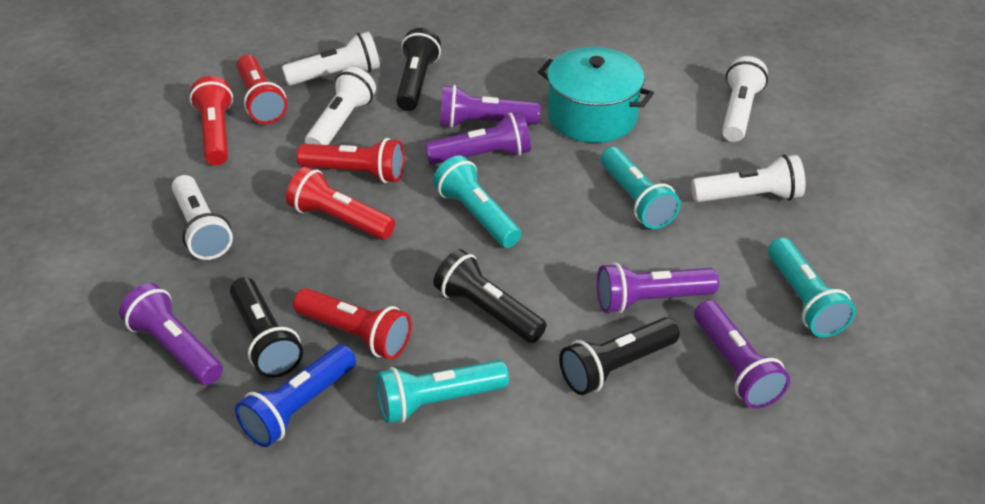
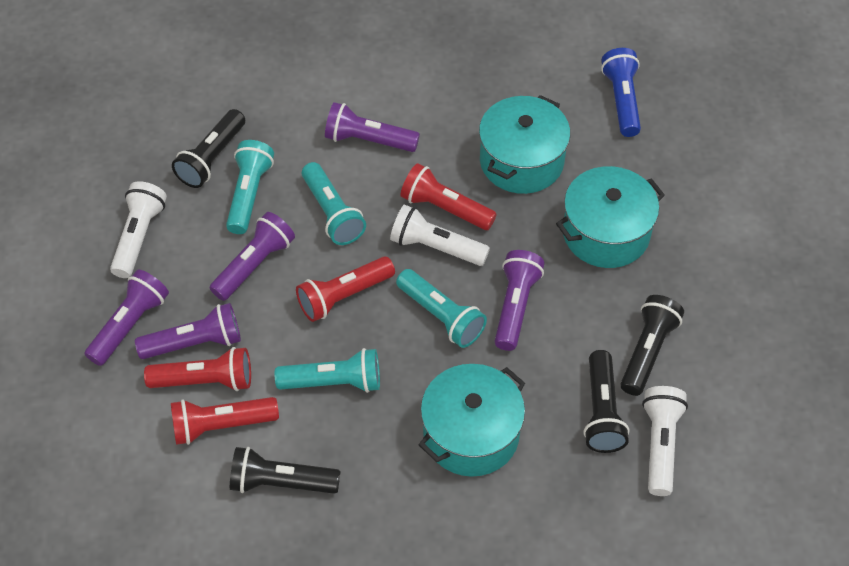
red flashlight: [189,76,233,165] [237,55,287,124] [286,167,395,240] [293,288,412,360] [297,138,404,183] = 5 -> [144,347,251,391] [171,397,279,445] [296,256,395,322] [400,163,497,230] = 4
turquoise pot: [538,47,654,143] = 1 -> [419,364,525,477] [479,95,570,194] [556,166,665,268] = 3
white flashlight: [172,175,233,260] [282,32,380,85] [305,67,376,145] [691,155,805,202] [722,56,768,142] = 5 -> [110,181,167,278] [390,205,490,266] [642,386,688,496] = 3

